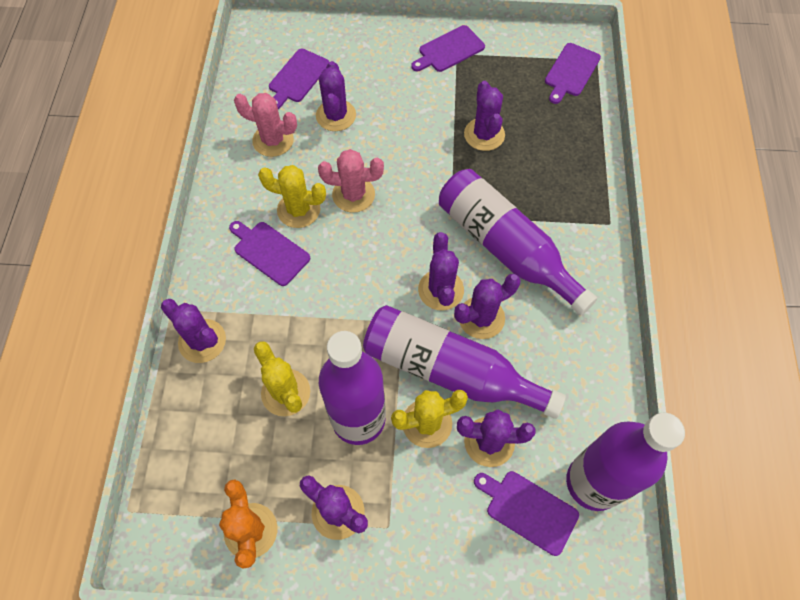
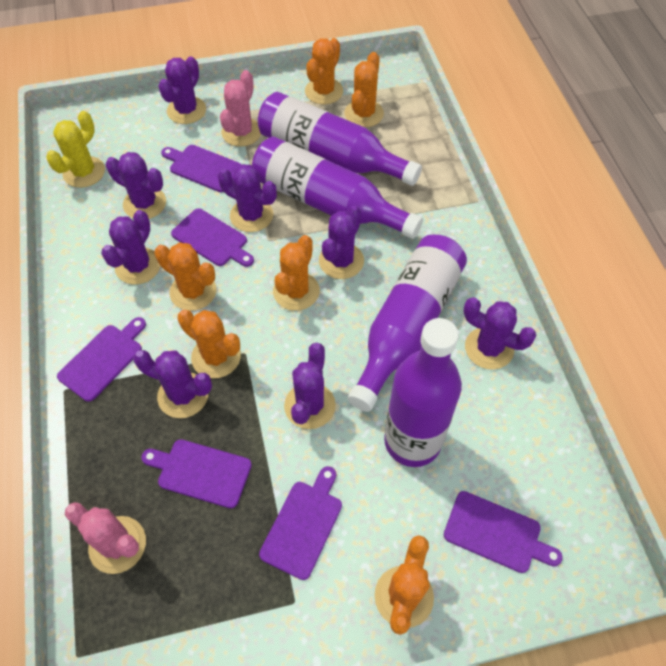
orange cactus: [219,479,277,569] = 1 -> [154,242,216,311] [177,310,241,378] [273,235,320,311] [305,38,343,104] [344,52,384,127] [374,535,434,635] = 6
purple cactus: [161,299,226,363] [300,475,368,540] [316,61,356,131] [418,232,464,310] [454,274,520,339] [457,409,536,467] [464,81,505,151] = 7 -> [101,210,160,284] [106,152,166,219] [133,350,212,418] [158,56,206,124] [218,164,277,232] [284,343,336,429] [319,205,364,279] [463,297,536,370] = 8
purple cutting board: [229,221,310,286] [269,49,330,109] [411,25,485,72] [474,471,579,556] [545,43,601,104] = 5 -> [57,317,146,402] [141,439,252,508] [161,145,242,192] [171,208,254,267] [259,466,342,580] [444,491,563,573] = 6
yellow cactus: [254,341,310,416] [258,165,326,228] [391,390,468,448] = 3 -> [46,111,105,188] = 1

